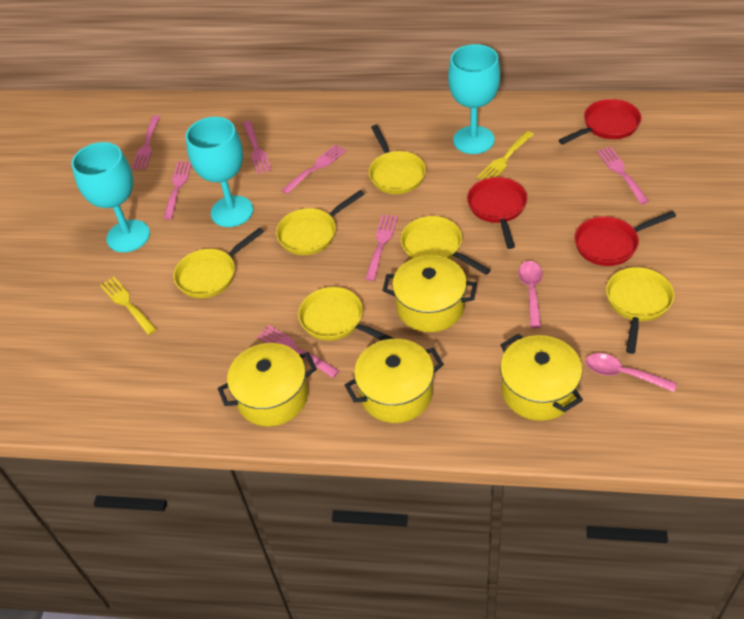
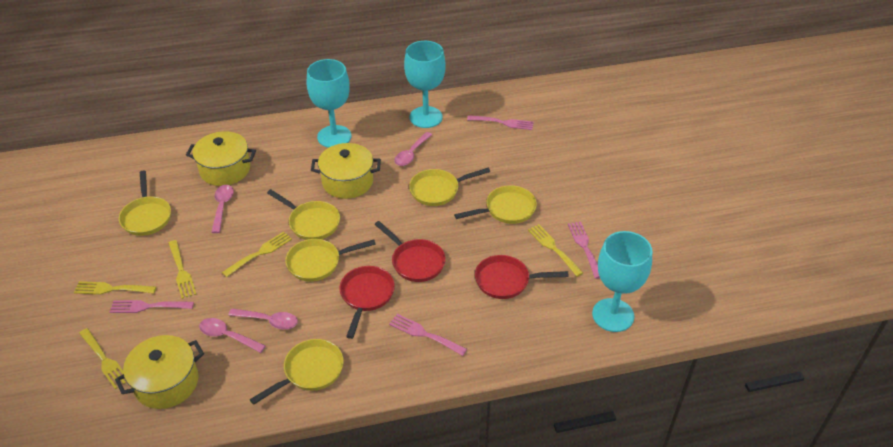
pink fork: [132,115,160,170] [163,161,191,220] [243,121,272,174] [257,325,339,378] [282,144,346,194] [365,214,398,281] [597,147,649,204] = 7 -> [110,300,194,313] [389,314,467,356] [467,115,534,130] [568,221,600,279] = 4
pink spoon: [518,261,542,328] [586,353,677,392] = 2 -> [199,318,266,353] [211,185,234,233] [228,308,298,330] [394,132,432,166] = 4
yellow fork: [100,277,157,335] [477,131,534,180] = 2 -> [74,281,156,295] [79,328,126,389] [169,240,196,299] [222,231,292,277] [528,224,583,277] = 5
yellow pot: [217,343,317,426] [345,339,444,423] [382,255,477,332] [500,334,583,421] = 4 -> [115,335,204,409] [186,131,256,186] [311,143,381,199] = 3

